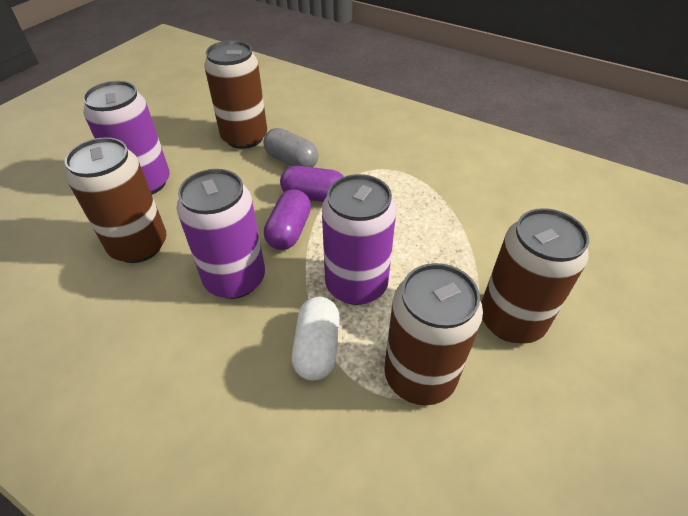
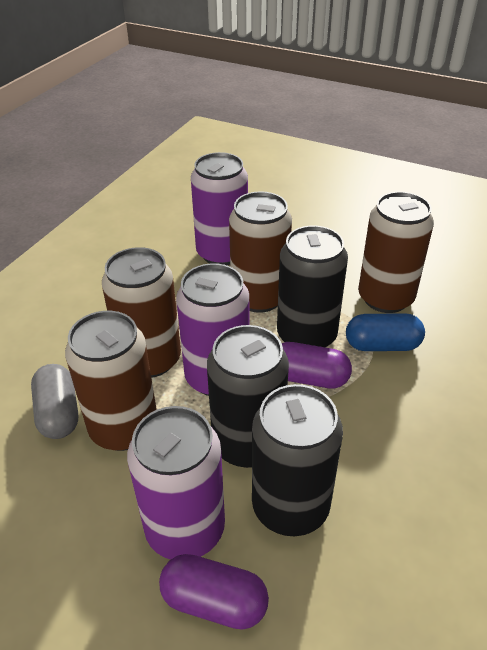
black can: none = 0 -> [207,325,289,468] [252,384,343,536] [277,225,348,347] = 3
blue capsule: none = 0 -> [346,313,425,351] = 1
white capsule: [292,297,340,380] = 1 -> none = 0

